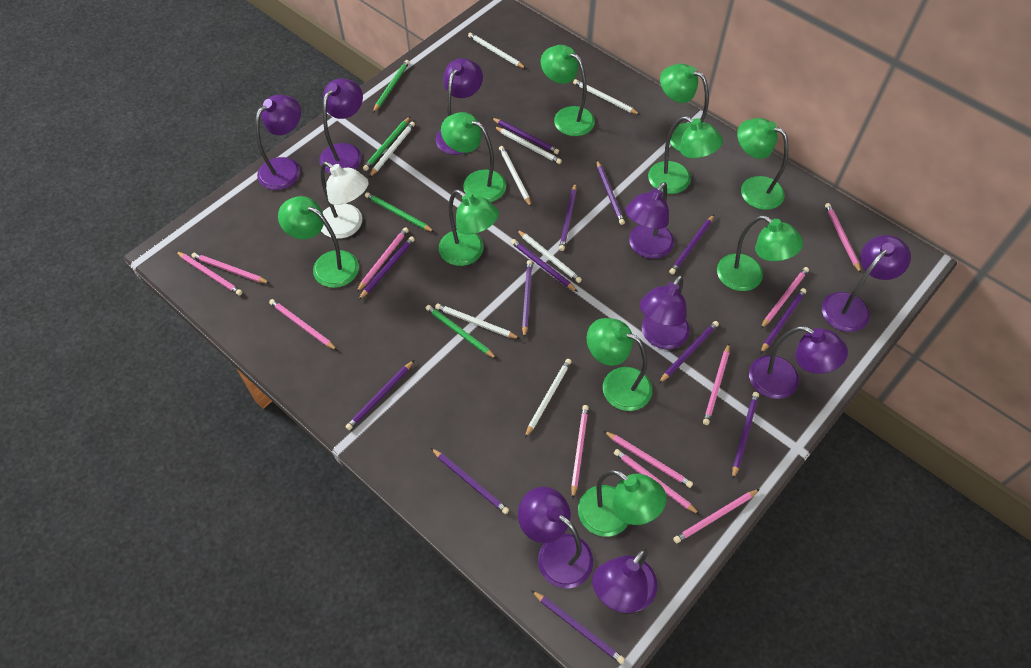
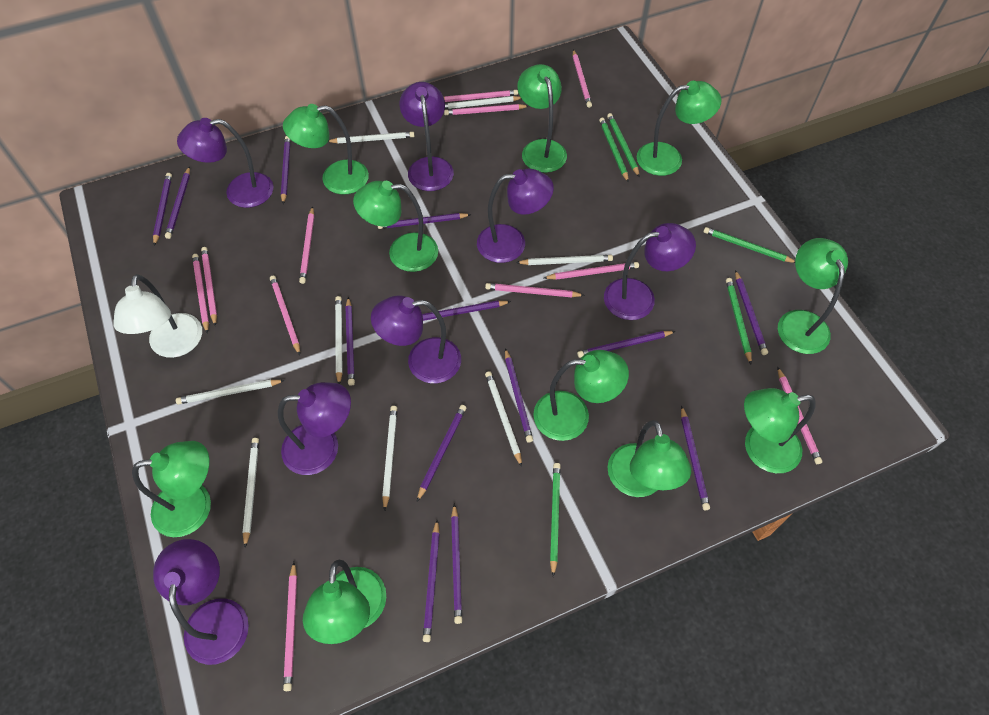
green pencil: [363,116,411,171] [365,192,434,232] [373,60,409,113] [425,305,497,359] = 4 -> [550,463,561,577] [599,118,629,183] [607,113,640,177] [703,227,795,263] [726,278,752,364] = 5
purple lamp: [255,95,301,190] [319,79,363,174] [435,58,483,155] [518,487,593,588] [592,548,658,613] [625,182,674,259] [640,275,690,349] [749,326,848,399] [822,235,911,332] = 9 -> [153,539,249,665] [177,118,273,208] [278,382,351,475] [371,295,461,383] [399,82,454,191] [477,169,554,263] [604,223,696,320] = 7

